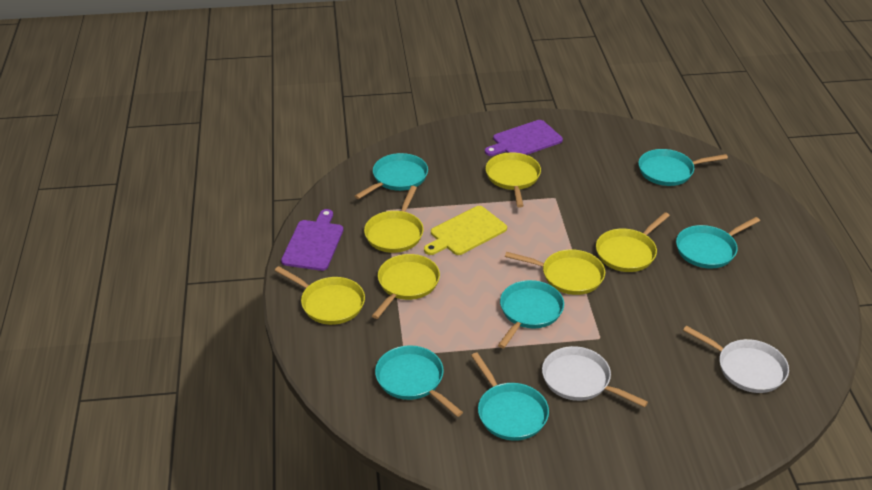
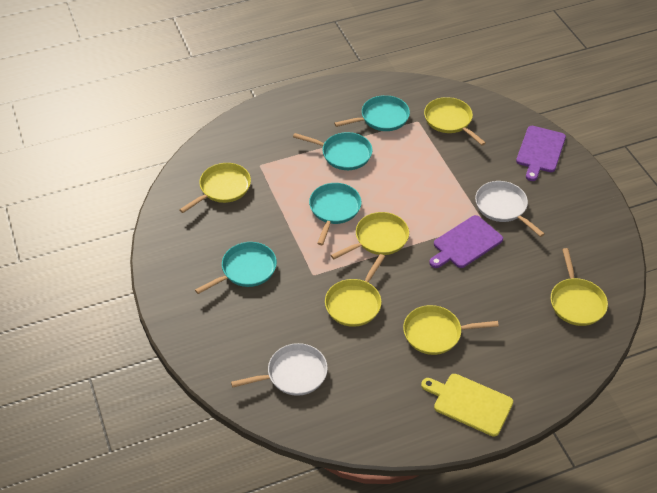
turquoise pan: [355,153,428,199] [375,345,463,417] [471,352,549,441] [498,280,564,348] [638,149,728,186] [676,217,760,269] = 6 -> [195,242,277,294] [293,132,372,170] [309,183,361,245] [334,95,410,131] = 4

